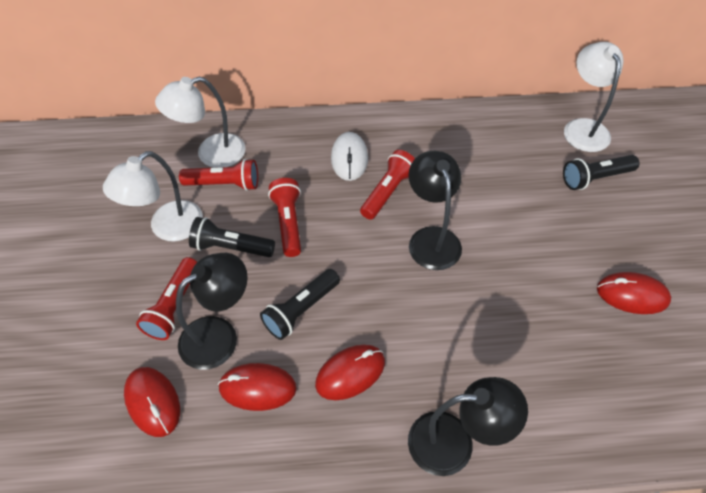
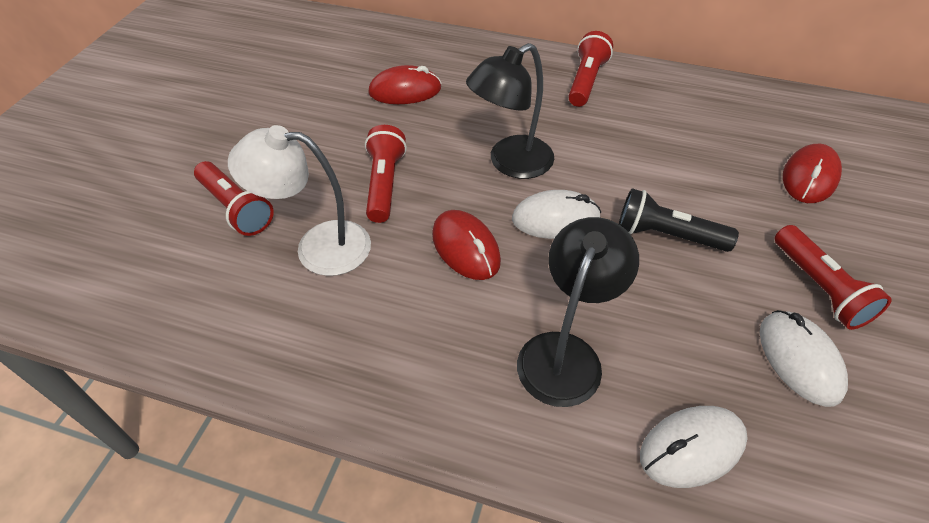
black flashlight: [189,217,275,257] [260,269,340,340] [563,155,640,190] = 3 -> [619,188,739,252] = 1
black lamp: [176,253,248,370] [408,151,462,270] [408,377,528,476] = 3 -> [466,43,554,179] [517,217,639,407] = 2
red mouse: [124,367,180,437] [218,363,297,411] [315,345,385,400] [597,272,671,314] = 4 -> [368,65,441,104] [432,210,501,280] [783,144,842,203] = 3
white lamp: [103,151,203,242] [155,76,246,168] [564,42,624,152] = 3 -> [228,125,371,276] = 1
white mouse: [331,132,368,181] = 1 -> [512,190,601,239] [640,406,748,488] [760,310,848,407] = 3

